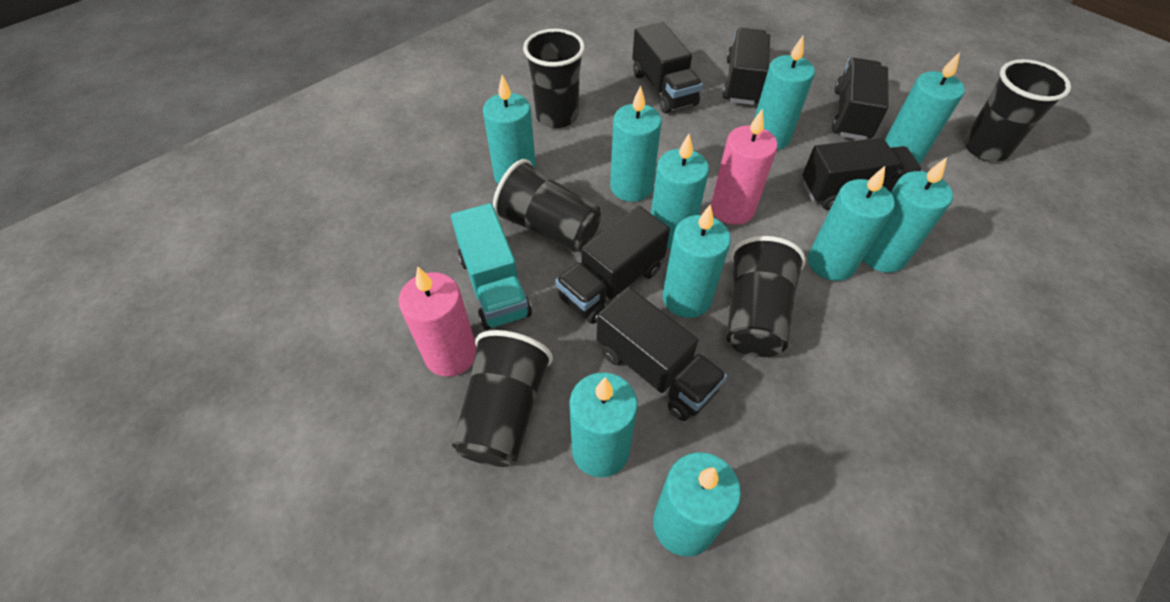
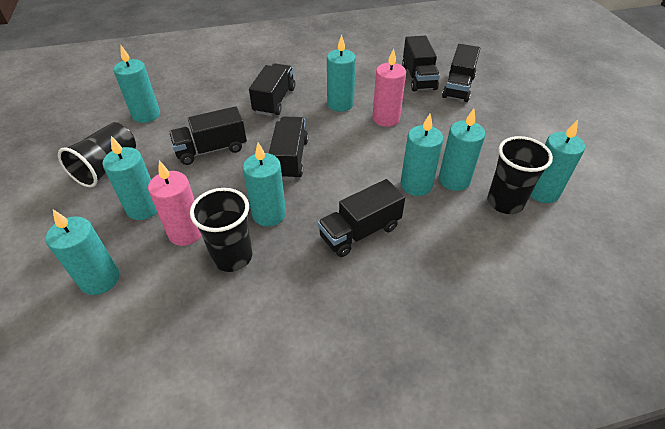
black cup: [452,330,553,467] [493,159,601,252] [523,29,585,128] [726,236,806,357] [964,59,1071,162] = 5 -> [58,122,136,187] [190,188,252,272] [487,136,553,214] = 3
turquoise candle: [483,75,536,184] [569,372,638,478] [610,86,662,202] [651,134,709,249] [653,452,741,557] [663,204,731,318] [754,36,815,150] [808,166,895,281] [863,157,953,273] [885,52,965,164] = 10 -> [46,210,119,295] [103,136,157,220] [114,46,160,123] [243,142,286,226] [327,35,356,112] [401,114,443,196] [439,109,485,191] [530,120,585,203] = 8
turquoise truck: [451,203,532,330] = 1 -> none = 0

